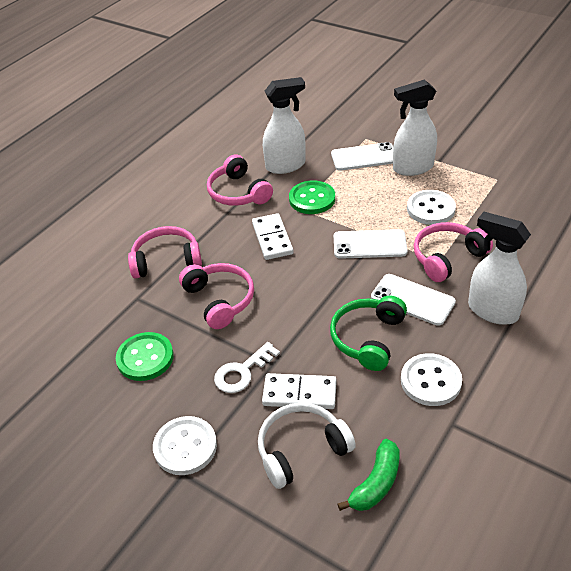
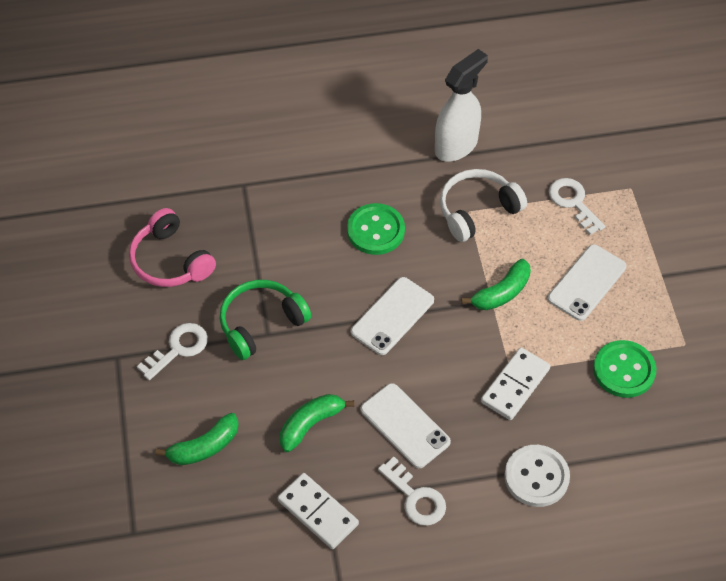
green banana: [337,439,399,511] = 1 -> [155,413,239,465] [280,394,354,452] [462,259,531,310] = 3
pink headphones: [128,226,202,279] [179,263,254,329] [207,155,273,206] [414,222,493,282] = 4 -> [129,208,216,287] = 1
white button: [153,416,217,475] [401,353,462,406] [407,190,456,225] = 3 -> [504,445,570,507] = 1
white key: [214,342,280,393] = 1 -> [137,323,208,380] [378,457,446,526] [549,178,605,235] = 3
white spray bottle: [263,77,306,174] [393,79,437,176] [468,212,531,325] = 3 -> [435,49,488,162] = 1

